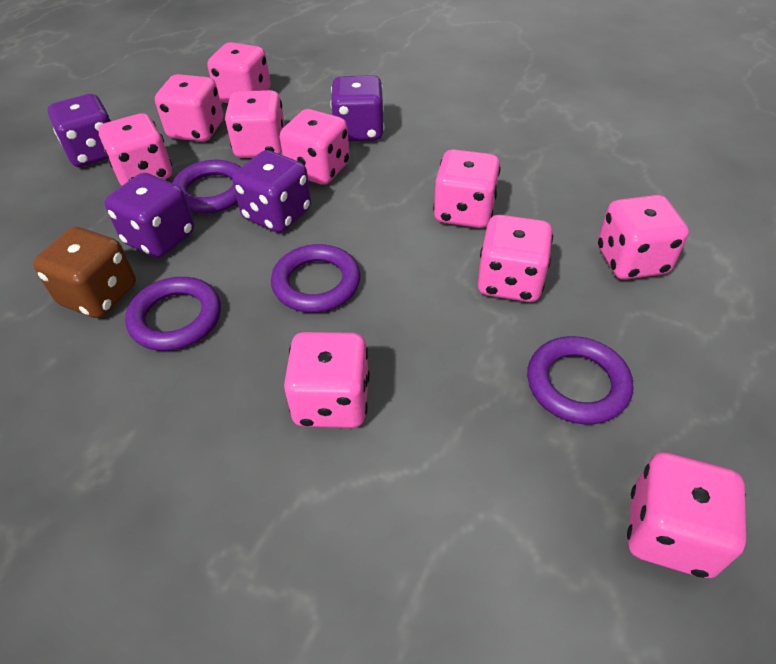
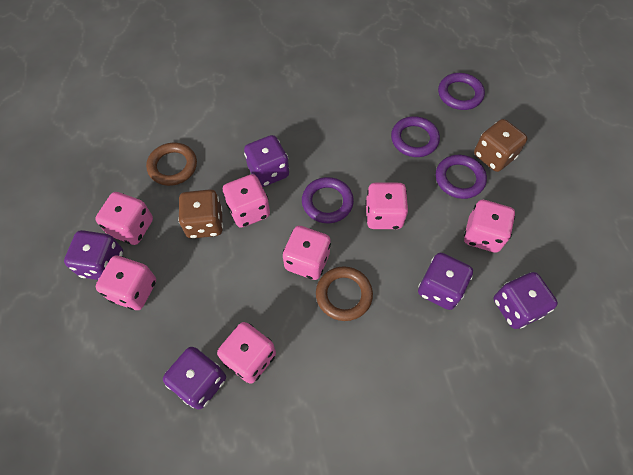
brown dice: [33,227,136,318] = 1 -> [178,189,223,239] [474,119,528,172] = 2
brown ring: none = 0 -> [146,142,197,186] [316,266,373,321] = 2
pink dice: [98,113,172,185] [155,74,223,142] [207,42,270,103] [225,90,285,158] [280,109,350,185] [284,332,370,428] [433,149,501,228] [478,215,553,302] [598,195,689,280] [627,452,746,578] = 10 -> [95,192,153,245] [96,256,156,310] [217,322,276,384] [223,174,270,228] [283,226,331,280] [365,183,408,229] [464,200,515,253] = 7
purple dice: [48,94,112,167] [104,173,194,258] [232,150,311,233] [330,75,384,141] = 4 -> [64,230,123,280] [163,347,226,409] [244,135,289,187] [418,253,473,310] [494,272,558,329] = 5

